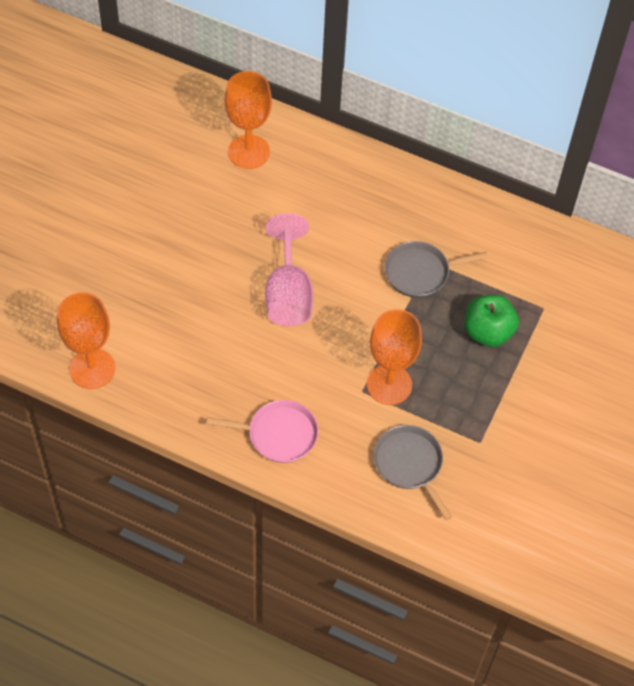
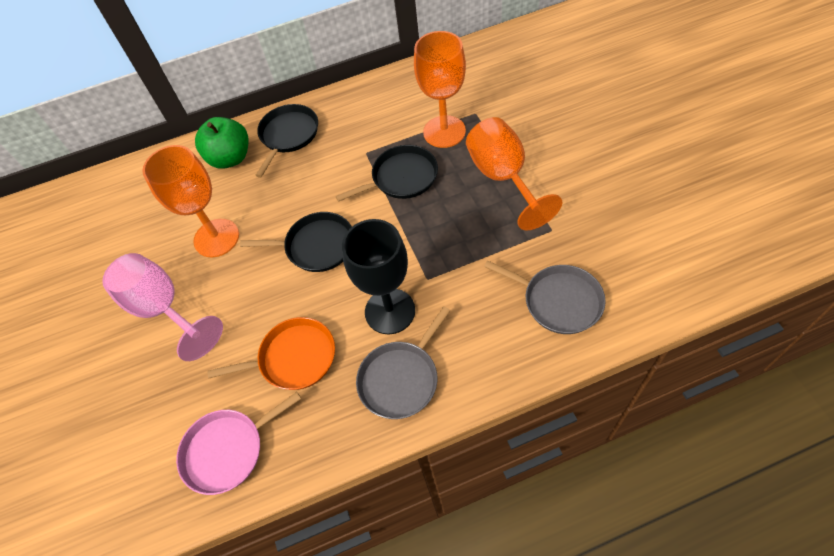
black goblet: none = 0 -> [342,219,415,334] = 1
black pan: none = 0 -> [240,212,352,272] [255,104,318,178] [336,145,438,202] = 3
orange pan: none = 0 -> [207,317,335,390] = 1

